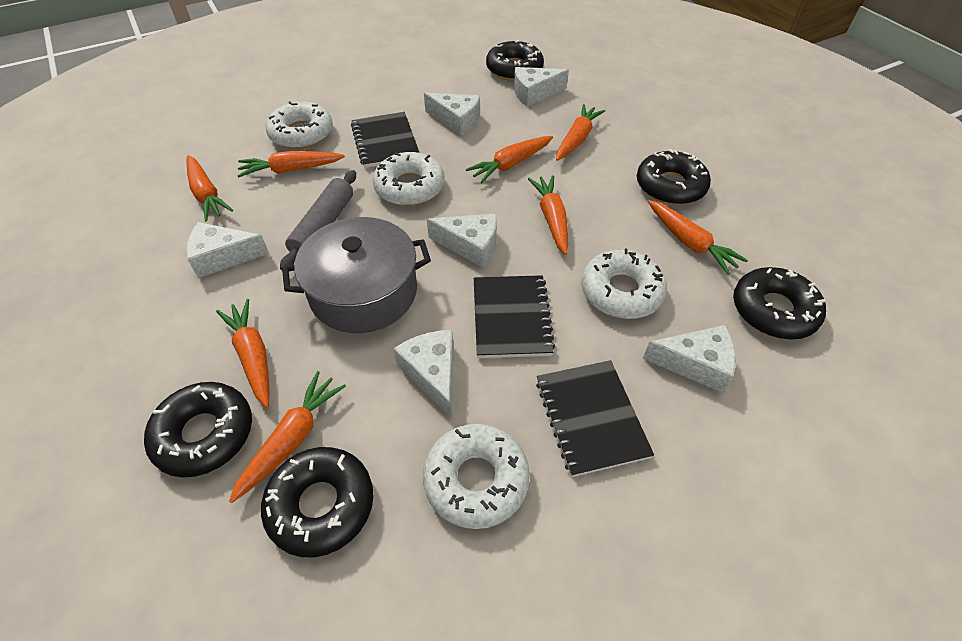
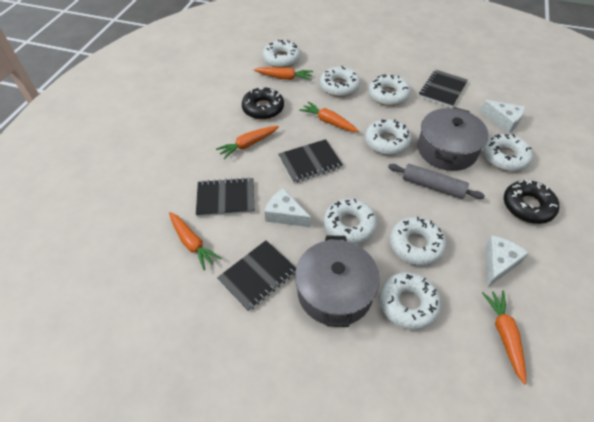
black donut: [144,382,252,478] [261,447,374,557] [486,40,544,81] [637,149,711,205] [733,267,826,340] = 5 -> [242,87,284,120] [504,179,559,224] = 2
black notebook: [351,112,420,168] [474,275,555,358] [536,360,654,477] = 3 -> [196,177,254,217] [217,240,296,312] [278,139,343,183] [419,70,468,108] = 4
grey pot: [282,217,431,333] = 1 -> [295,235,380,327] [418,107,489,171] = 2
orange carrot: [186,155,233,221] [216,299,270,408] [229,371,346,503] [237,151,345,178] [466,136,553,183] [528,175,568,255] [556,104,605,161] [648,200,748,275] = 8 -> [169,212,221,270] [216,126,279,159] [254,67,313,80] [299,101,359,132] [482,291,526,384] = 5
white cheese: [186,222,269,278] [393,330,454,417] [424,93,480,136] [427,214,497,268] [514,67,569,107] [643,325,736,393] = 6 -> [264,188,311,227] [480,100,525,133] [486,235,529,288] = 3
white donut: [265,101,333,149] [373,152,445,206] [423,424,530,529] [581,248,667,319] = 4 -> [263,40,301,68] [320,66,361,97] [324,198,377,244] [365,119,411,155] [369,74,411,106] [379,272,441,330] [390,217,446,266] [483,134,533,171] = 8

